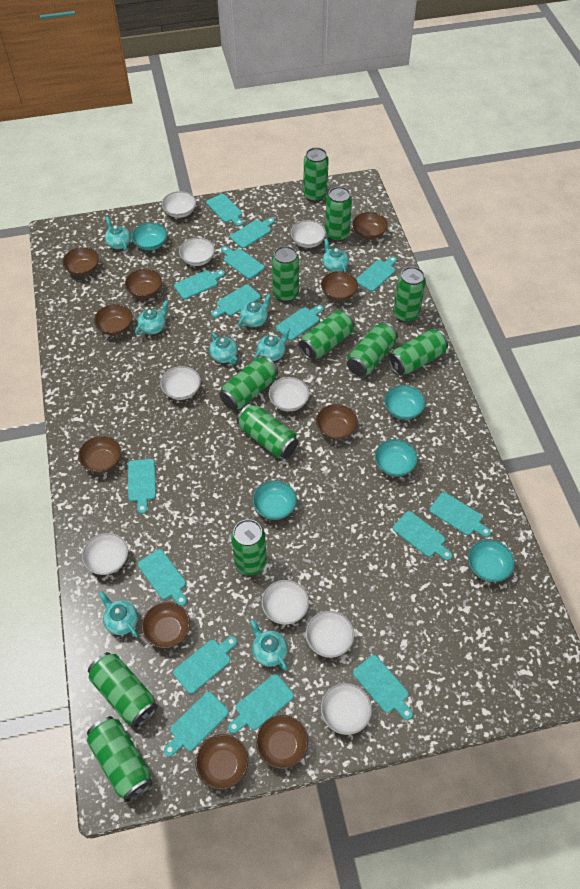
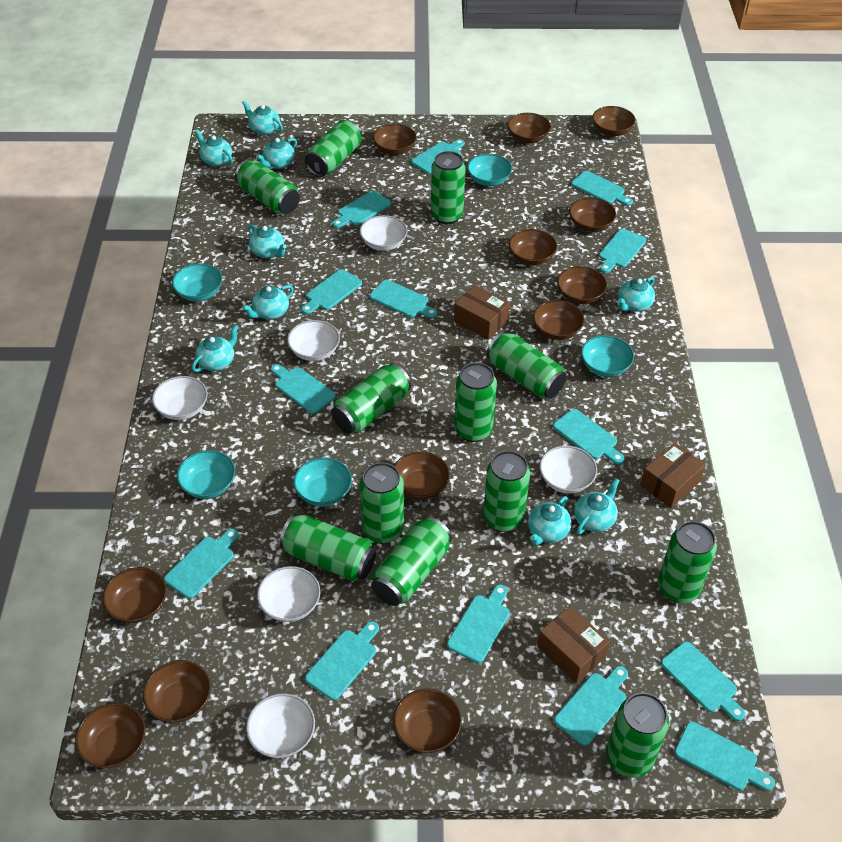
brown bowl: [62,247,99,276] [78,436,121,473] [94,304,133,335] [125,269,162,298] [142,602,190,648] [195,734,248,789] [256,715,308,769] [316,404,358,440] [321,271,358,301] [353,212,388,239] = 10 -> [75,703,146,768] [102,567,167,623] [143,660,211,723] [373,124,417,155] [393,689,462,753] [394,451,450,500] [508,113,551,143] [509,229,557,265] [533,300,584,340] [557,266,607,304] [569,197,616,232] [592,106,636,136] = 12
brown box: none = 0 -> [454,285,510,340] [537,606,610,683] [640,443,706,508] = 3
turquoise cutting board: [128,459,156,514] [138,549,187,606] [164,692,229,757] [173,636,237,694] [174,270,225,299] [206,194,243,226] [211,284,261,318] [221,246,264,279] [228,674,294,733] [230,218,275,248] [276,305,324,340] [353,655,413,720] [356,257,397,292] [393,511,452,560] [429,492,491,537] = 15 -> [164,529,239,599] [271,364,336,414] [301,269,362,314] [305,621,379,700] [332,191,391,228] [370,280,437,318] [411,139,465,174] [447,585,510,663] [553,409,624,464] [554,666,628,746] [571,171,633,206] [599,229,646,273] [661,642,745,721] [674,722,775,791] = 14
turquoise teapot: [99,591,138,637] [105,217,131,251] [135,300,168,335] [209,333,238,364] [238,294,271,328] [250,619,288,671] [254,328,290,361] [322,238,349,272] = 8 -> [192,325,238,372] [195,129,233,167] [242,100,283,135] [242,285,294,320] [248,225,286,258] [256,138,297,169] [528,496,572,546] [574,478,620,535] [618,277,655,312] = 9
white bowl: [82,533,128,575] [160,366,201,400] [162,191,196,218] [179,238,215,266] [261,580,309,625] [269,377,309,411] [291,220,326,248] [306,611,354,658] [321,683,372,735] = 9 -> [152,376,208,420] [246,693,315,758] [257,566,321,622] [287,320,340,361] [360,215,408,251] [540,446,597,494] = 6

